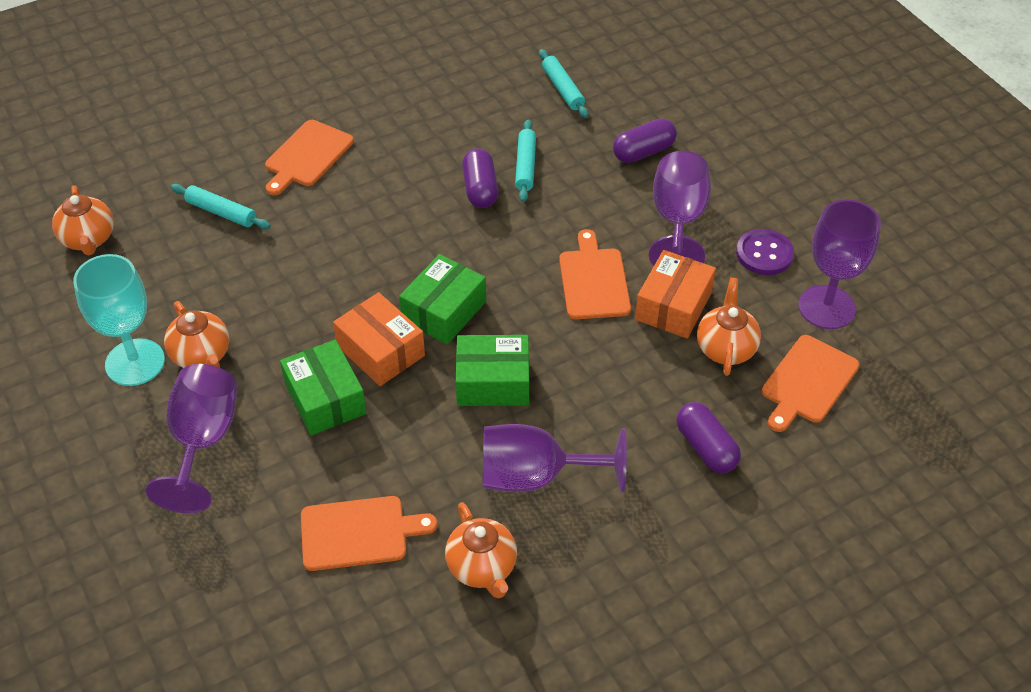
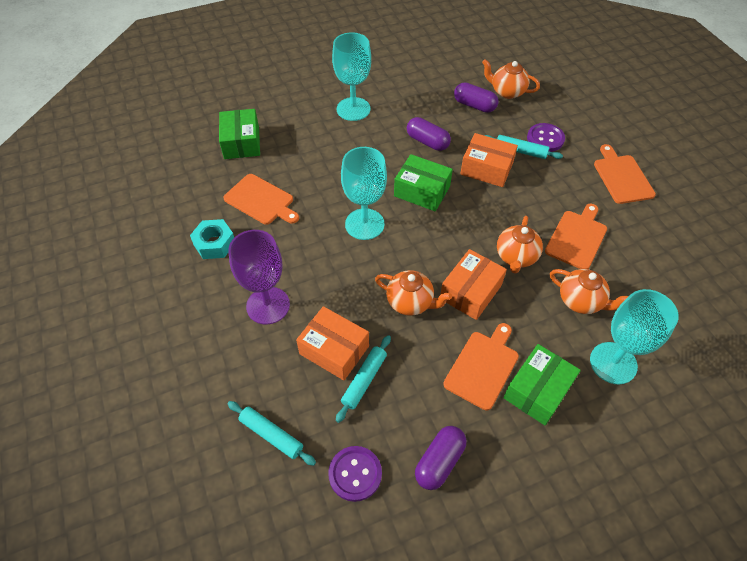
orange box: [333,292,425,386] [635,250,716,338] = 2 -> [296,306,369,380] [440,249,507,320] [460,133,518,187] = 3
purple button: [736,229,794,275] = 1 -> [328,446,382,502] [527,123,565,152] = 2
purple goblet: [146,364,237,513] [483,424,627,493] [649,151,711,266] [798,199,881,329] = 4 -> [228,230,290,325] = 1
turquoise goblet: [73,254,165,386] = 1 -> [332,32,371,121] [341,147,387,240] [590,289,679,384] = 3
turquoise nut: none = 0 -> [190,219,234,259] = 1

